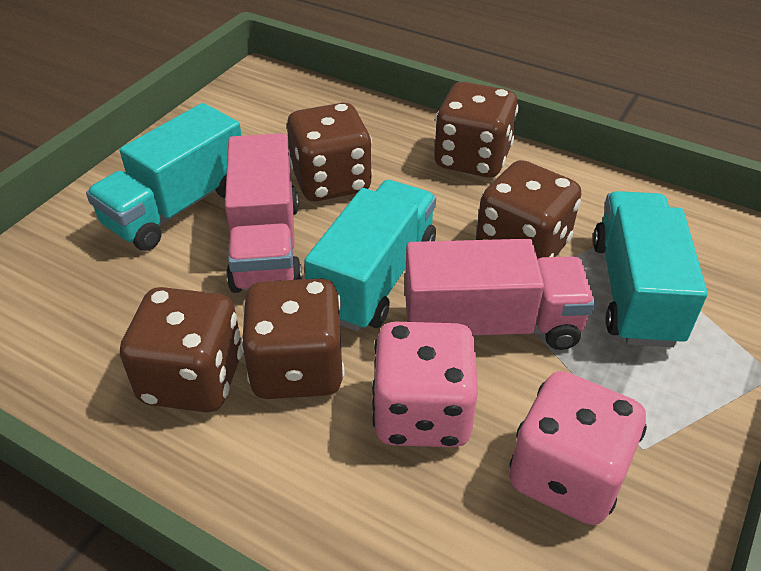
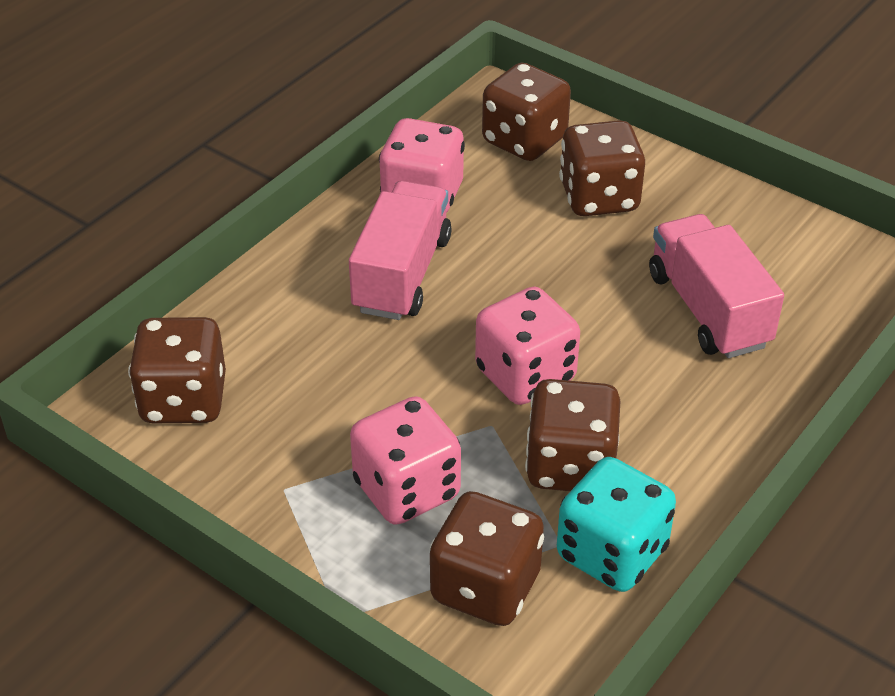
pink dice: [372,322,478,447] [509,371,647,525] = 2 -> [350,396,461,525] [379,118,465,213] [475,287,580,405] = 3
turquoise dice: none = 0 -> [557,457,676,592] = 1
turquoise truck: [86,103,242,251] [304,180,436,331] [593,191,708,347] = 3 -> none = 0

